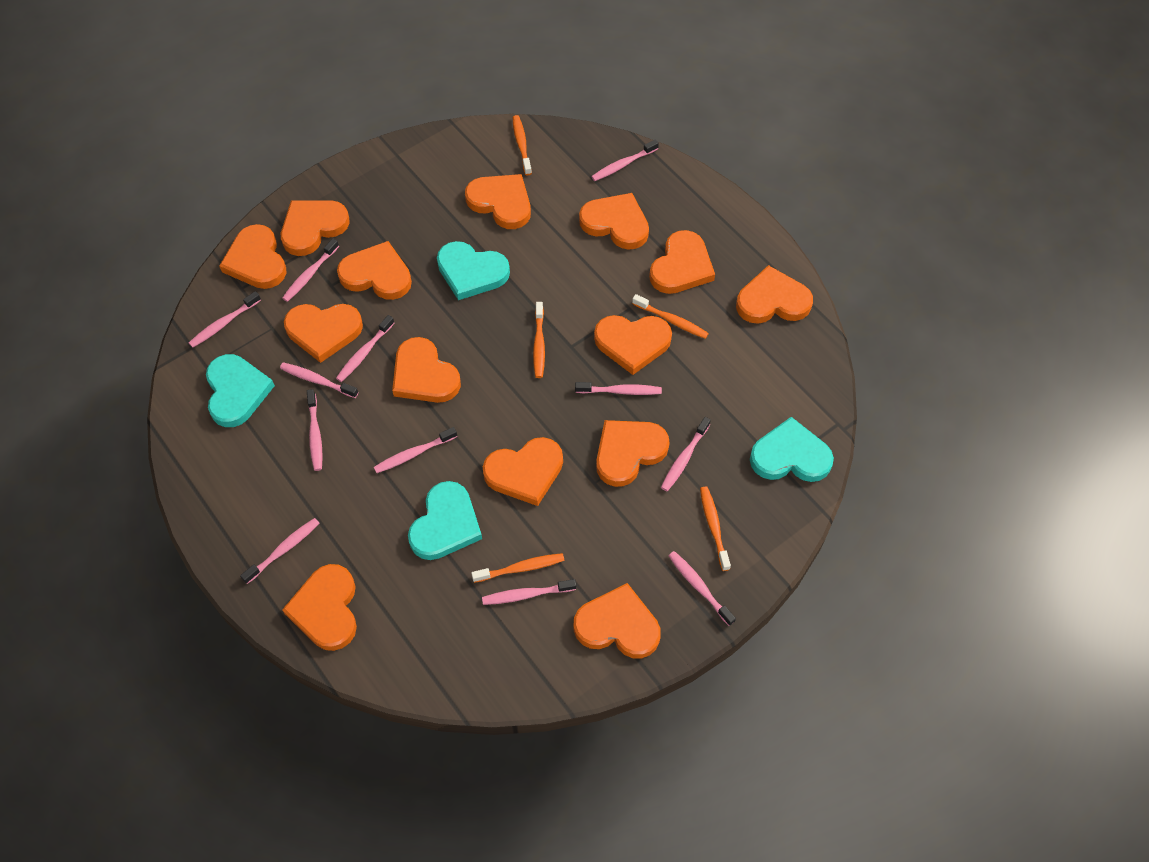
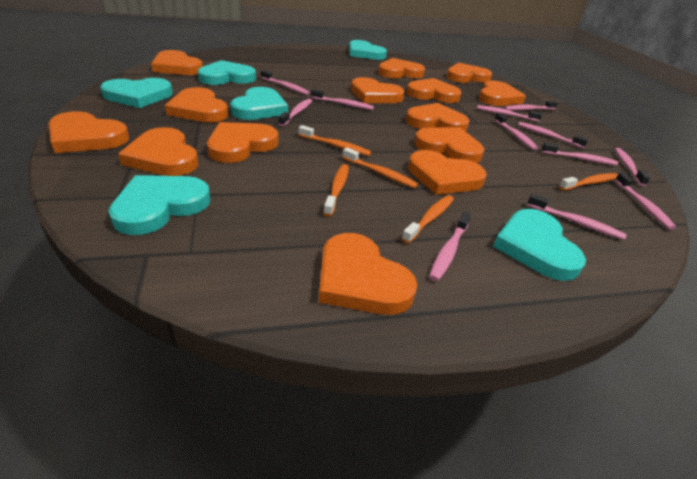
turquoise heart: [206,354,275,427] [408,481,482,560] [437,241,510,300] [750,417,834,482] = 4 -> [100,78,173,108] [108,175,210,235] [198,60,256,85] [230,87,288,120] [349,40,387,60] [493,209,586,281] = 6

